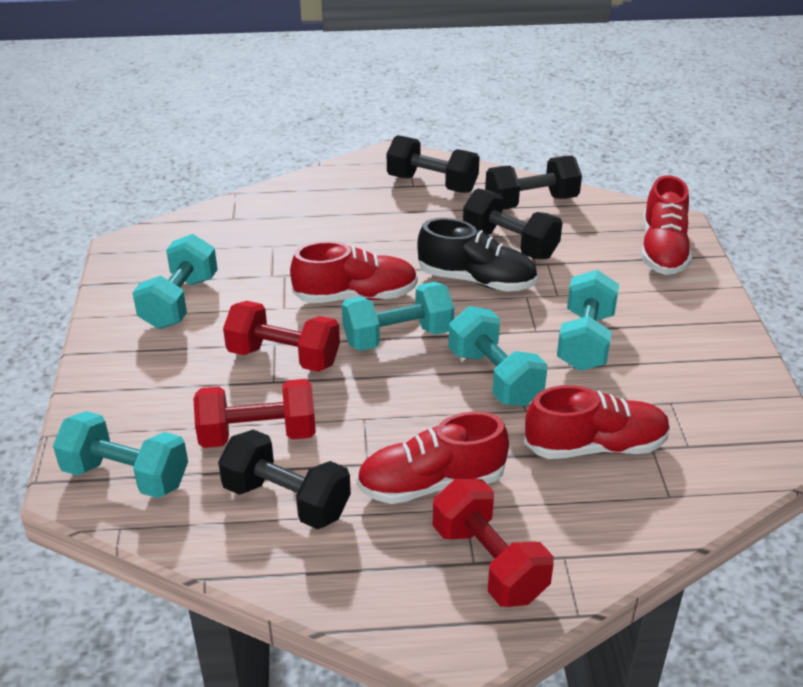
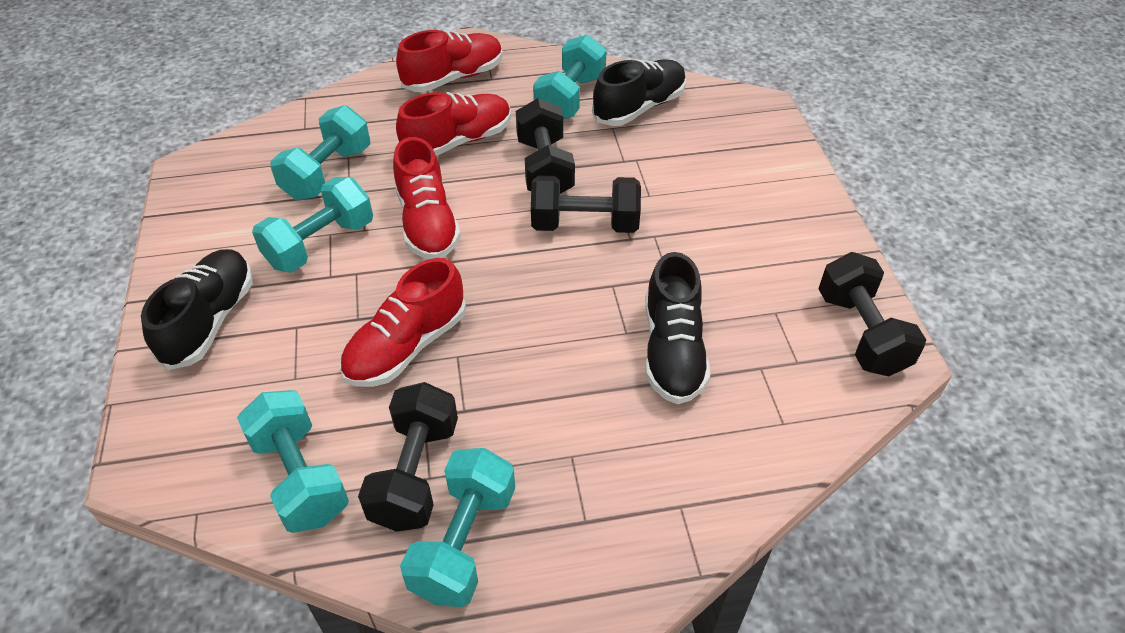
black shoe: [417,218,538,292] = 1 -> [141,249,253,370] [592,59,686,126] [645,252,710,404] = 3
red dumbbell: [194,379,316,448] [223,301,340,372] [433,479,554,607] = 3 -> none = 0

